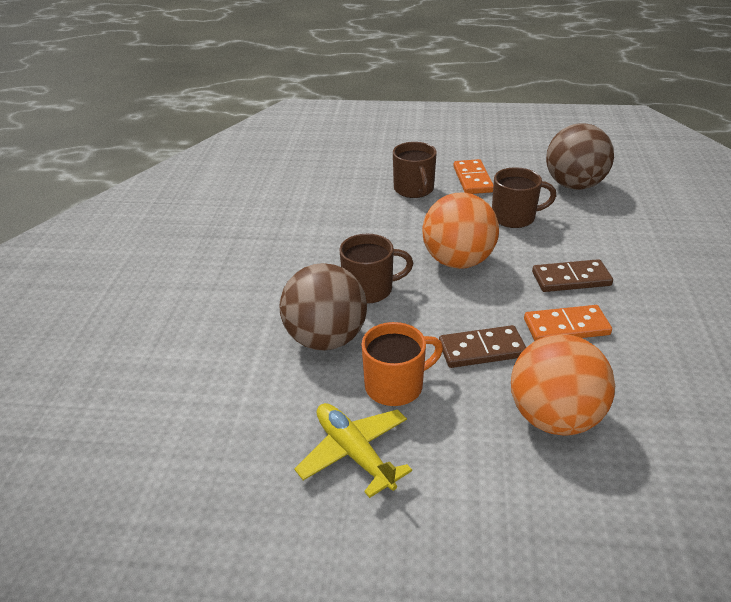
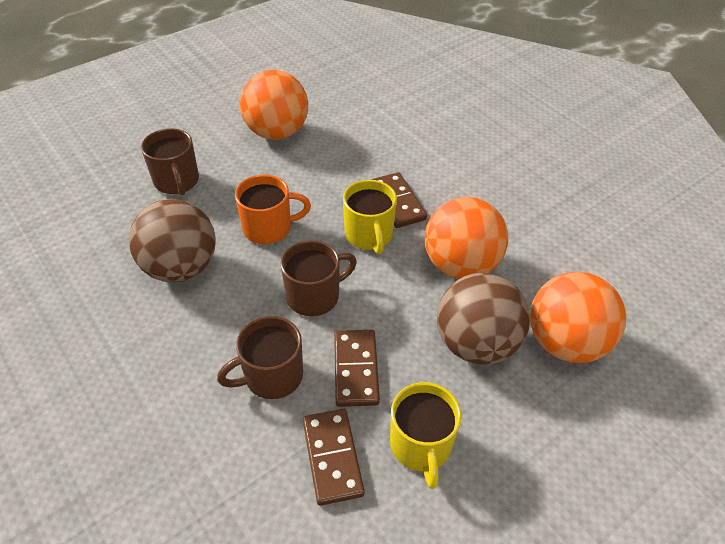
brown domino: [439,325,526,368] [532,259,613,292] = 2 -> [303,409,365,506] [334,330,380,407] [371,172,427,228] = 3
orange ball: [422,192,499,269] [511,334,615,436] = 2 -> [240,70,308,140] [425,197,508,279] [530,272,626,363] = 3
orange domino: [454,159,493,194] [524,305,612,341] = 2 -> none = 0
yellow mug: none = 0 -> [343,180,397,254] [390,382,462,489] = 2
yellow plane: [294,403,412,498] = 1 -> none = 0

